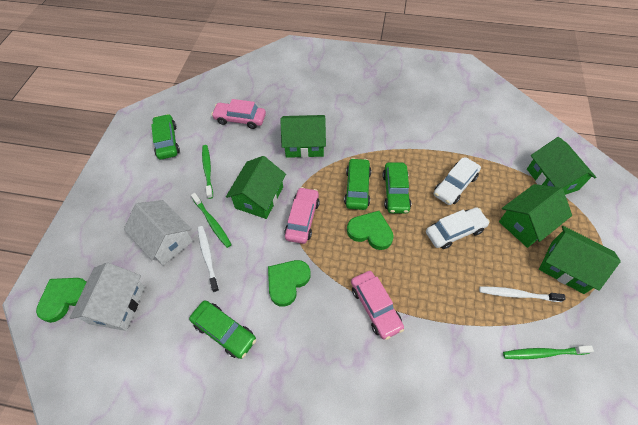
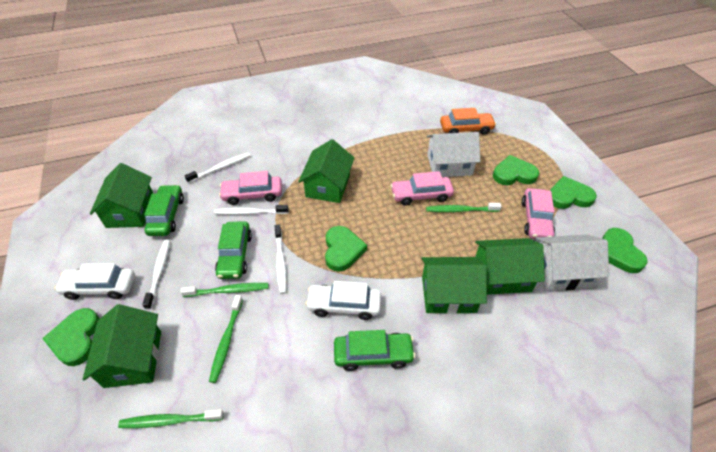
green car: [151,114,180,160] [189,300,256,359] [344,158,371,210] [383,162,411,214] = 4 -> [144,185,184,236] [215,221,252,279] [334,330,416,371] = 3
green heart: [36,278,87,323] [268,260,311,307] [347,211,394,250] = 3 -> [42,308,100,366] [325,226,367,272] [493,155,539,185] [550,176,597,209] [602,228,648,273] = 5
green toothbrush: [191,193,232,248] [202,145,213,199] [503,345,594,359] = 3 -> [118,409,224,428] [181,283,269,297] [209,295,243,383] [426,203,502,212] = 4
orange car: none = 0 -> [440,108,496,135] = 1
white toothbrush: [197,226,219,292] [479,287,566,302] = 2 -> [142,239,170,310] [184,152,251,183] [214,205,289,215] [275,225,287,294] = 4

